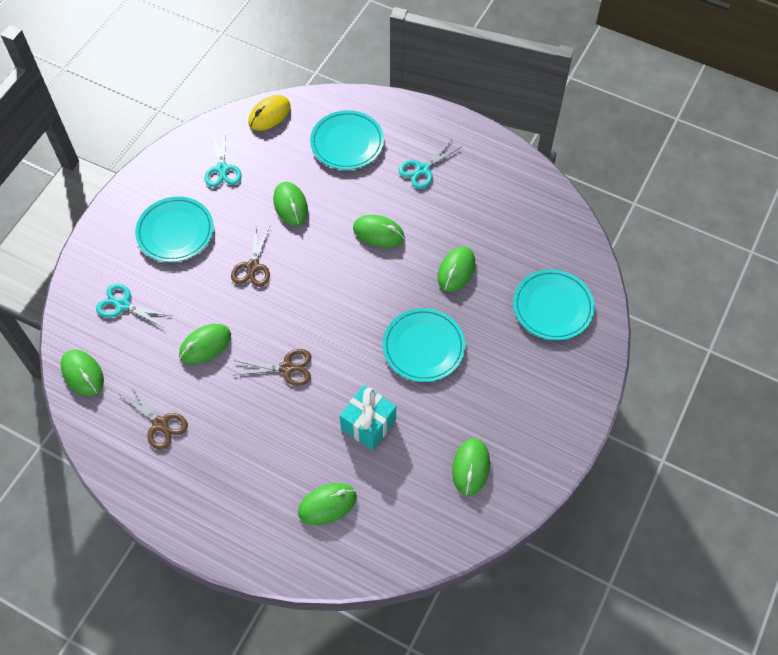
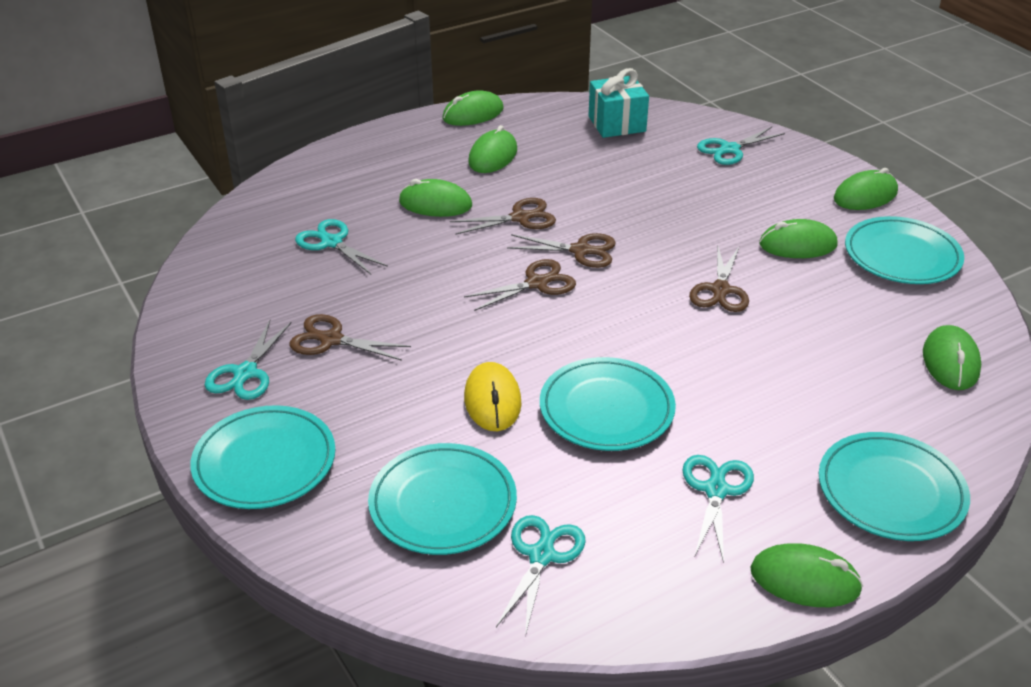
brown scissors: [120,385,188,450] [231,226,270,287] [234,349,311,386] = 3 -> [290,314,411,361] [450,198,556,235] [464,259,576,311] [507,233,616,268] [689,247,749,312] = 5
turquoise plate: [135,197,214,262] [310,110,384,170] [383,308,465,382] [513,269,595,340] = 4 -> [190,405,335,509] [368,443,517,555] [540,357,676,451] [819,432,970,541] [845,216,964,284] = 5
turquoise scissors: [96,284,172,328] [205,130,242,187] [399,139,461,189] = 3 -> [205,320,292,400] [295,219,388,274] [496,515,586,637] [683,455,754,564] [697,127,785,165] = 5

